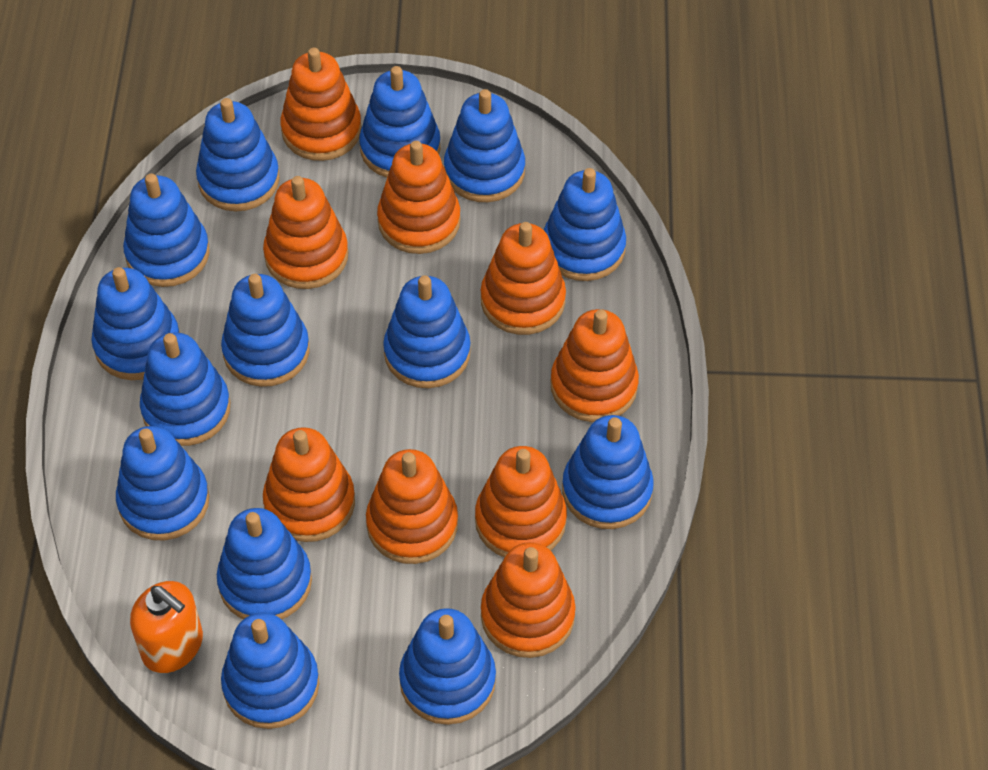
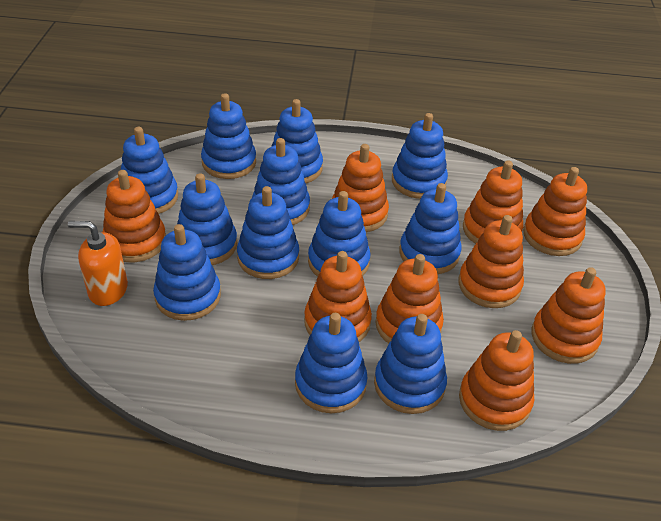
blue stacking toy: [91,267,180,380] [116,426,209,540] [123,173,210,287] [140,332,230,446] [196,98,280,211] [217,508,312,619] [221,274,309,387] [221,613,319,729] [359,66,440,178] [383,275,471,388] [399,608,496,725] [444,89,525,202] [544,168,626,281] [562,415,654,529] = 14 -> [121,127,178,214] [153,224,221,321] [177,173,237,265] [201,93,256,179] [237,186,299,279] [252,138,310,225] [271,99,323,183] [295,313,367,413] [308,191,371,277] [374,314,447,414] [392,113,448,199] [399,183,462,274] = 12

